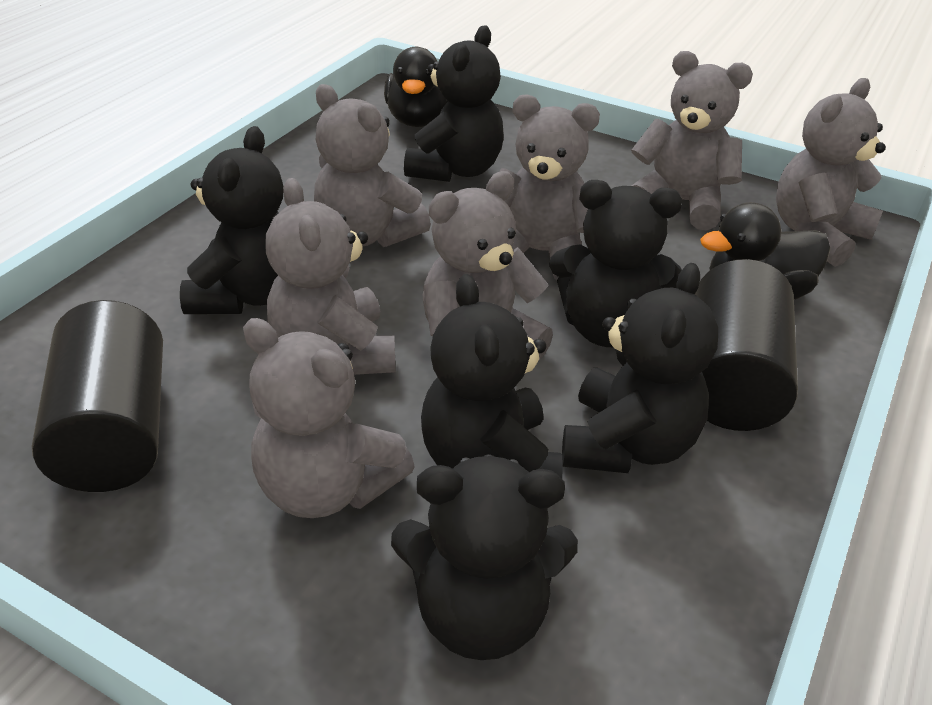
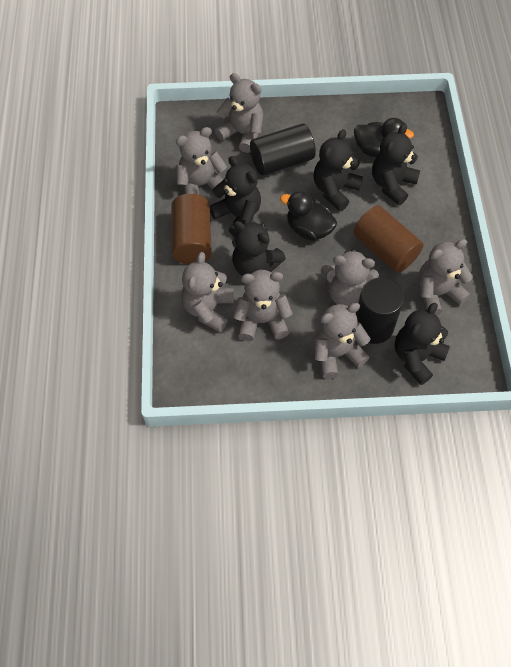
black teddy bear: [180,126,283,314] [391,454,578,660] [404,25,504,182] [421,274,563,478] [549,180,682,347] [562,263,718,473] = 6 -> [210,156,261,236] [232,221,286,276] [314,129,363,211] [372,123,420,205] [395,303,450,385] = 5
brown cylinder: none = 0 -> [171,194,212,264] [353,205,424,273] = 2

